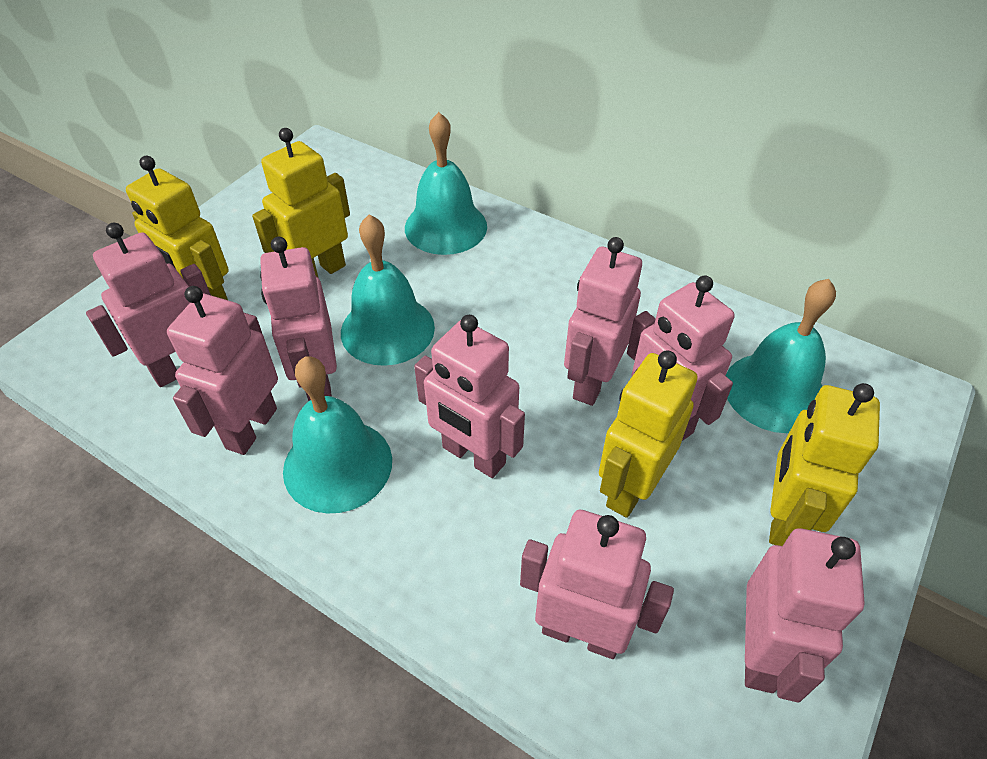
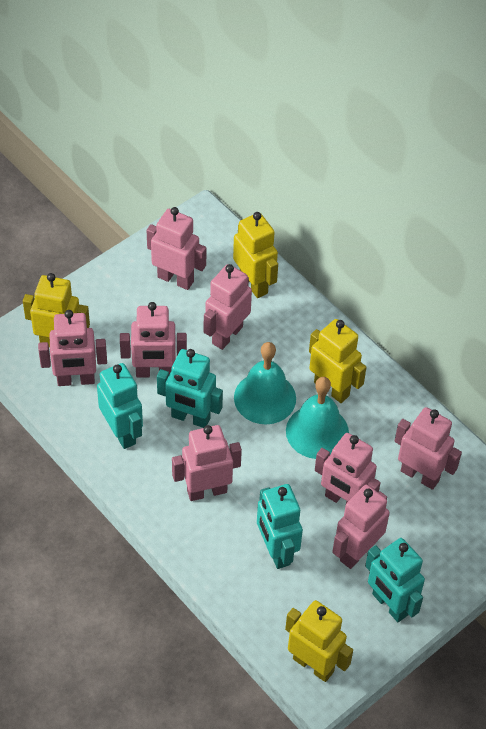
turquoise bell: [283,356,392,514] [341,214,435,366] [405,112,487,255] [726,279,836,433] = 4 -> [234,342,296,424] [286,377,349,459] = 2
turquoise robot: none = 0 -> [97,363,143,449] [157,349,223,428] [257,484,303,569] [365,538,425,622] = 4

